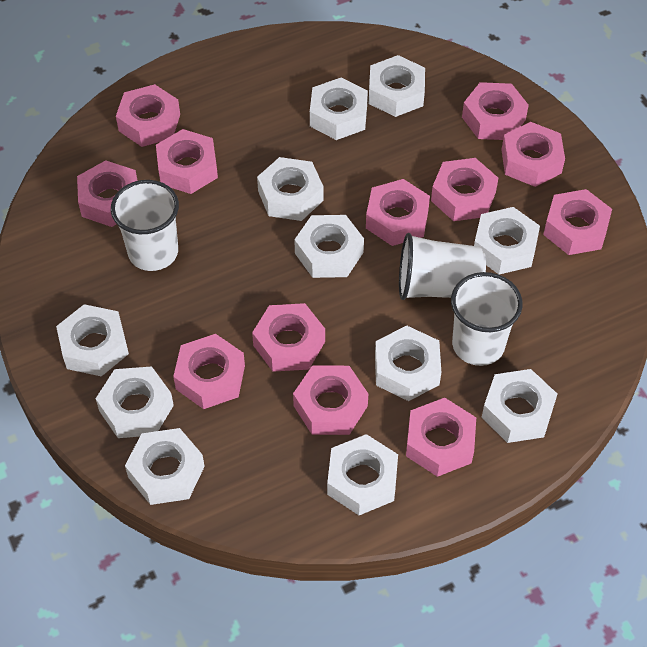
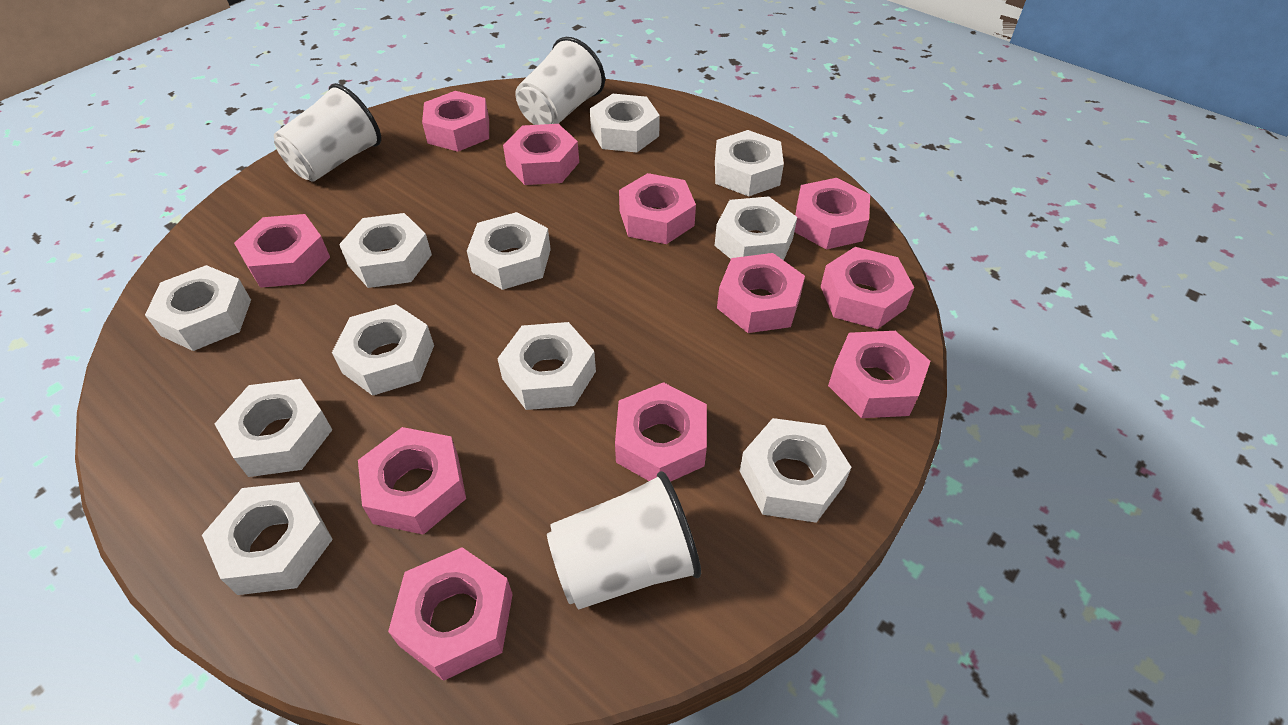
pink nut: [77,160,138,227] [116,84,180,147] [156,129,218,194] [173,334,245,409] [252,303,325,372] [293,366,368,435] [366,179,430,246] [406,398,476,477] [431,158,498,221] [462,82,529,140] [501,122,565,187] [543,189,612,255] = 12 -> [234,214,330,288] [358,427,466,535] [388,547,513,681] [422,91,489,152] [503,124,579,185] [615,382,707,482] [619,173,696,244] [717,253,805,333] [794,178,870,250] [821,247,914,329] [828,331,930,418] = 11

